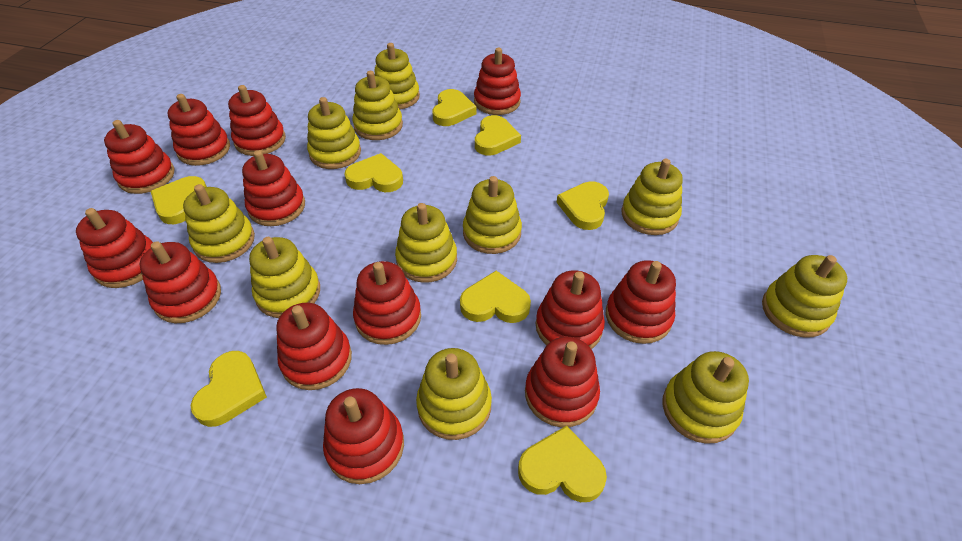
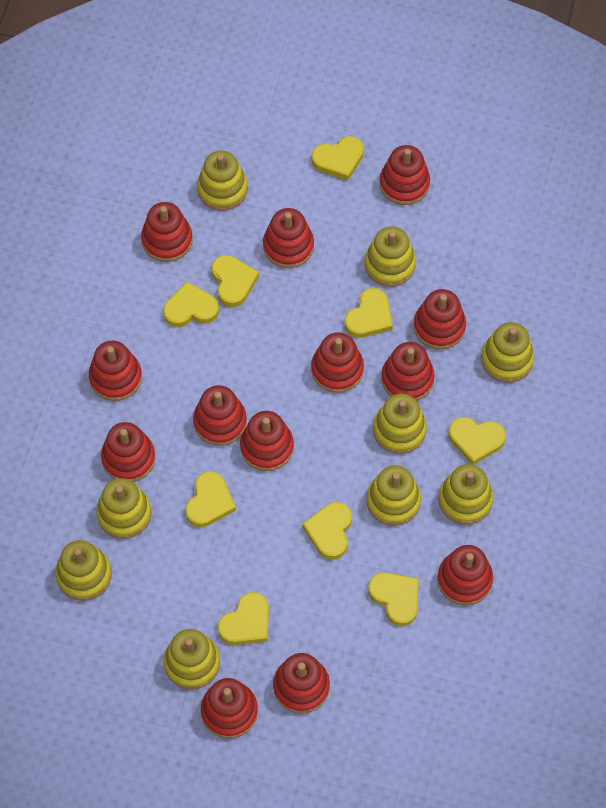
yellow heart: [151,176,207,224] [191,351,267,427] [344,153,403,192] [432,89,477,126] [460,271,531,323] [475,115,521,155] [518,426,607,502] [556,181,609,230] = 8 -> [163,282,219,327] [185,471,236,527] [212,255,259,307] [218,592,269,645] [302,502,352,560] [312,136,364,181] [345,288,393,338] [368,572,418,626] [448,417,506,465] = 9
yellow stacking toy: [183,184,255,263] [249,237,320,318] [307,97,361,169] [352,71,403,140] [374,43,420,109] [395,203,457,283] [416,348,492,440] [463,176,522,254] [622,159,683,235] [663,351,749,444] [762,255,847,338] = 11 -> [55,540,112,601] [96,478,151,539] [164,629,220,689] [197,151,248,211] [365,226,416,287] [366,465,421,526] [373,393,427,454] [438,464,493,525] [481,322,534,383] = 9

